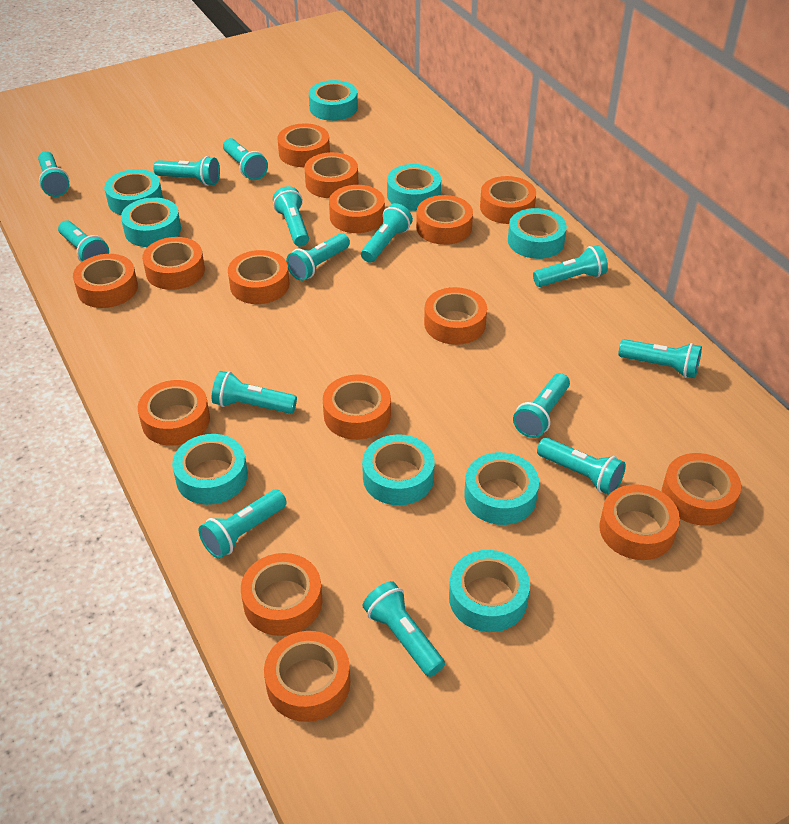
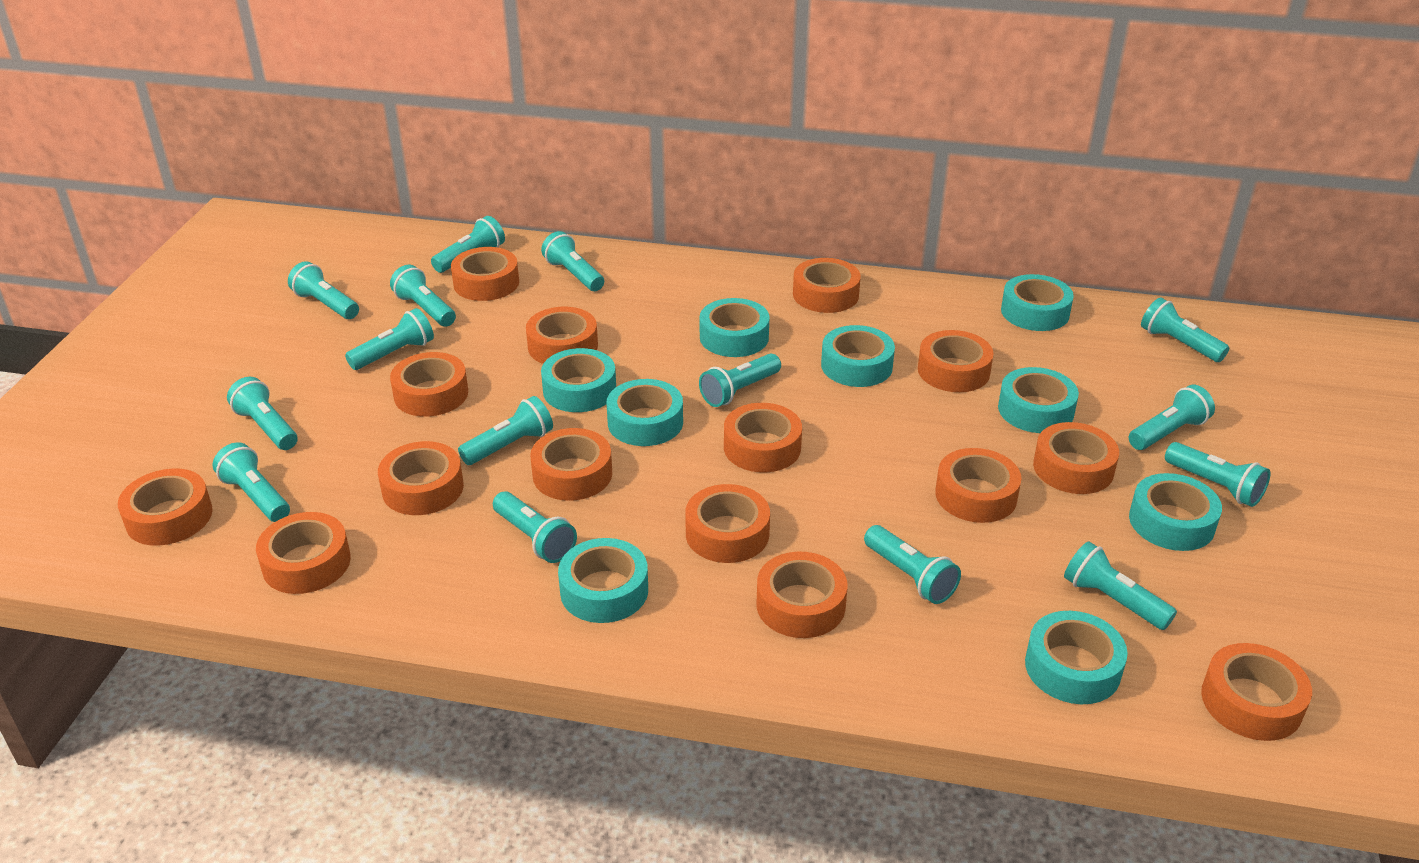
turquoise flashlight: [38,151,69,197] [58,220,109,262] [153,156,220,186] [199,490,287,559] [212,371,297,414] [223,138,268,180] [273,186,309,247] [286,233,350,281] [361,203,413,263] [363,581,445,677] [513,373,570,438] [533,245,608,287] [537,438,626,495] [618,339,702,378] = 14 -> [212,442,290,522] [227,377,298,450] [288,261,359,319] [345,308,434,370] [390,265,456,327] [431,216,505,273] [458,396,553,465] [493,491,577,563] [541,231,604,291] [699,353,781,407] [864,525,961,604] [1064,541,1177,630] [1129,385,1215,450] [1141,297,1229,362] [1165,442,1270,507] = 15

